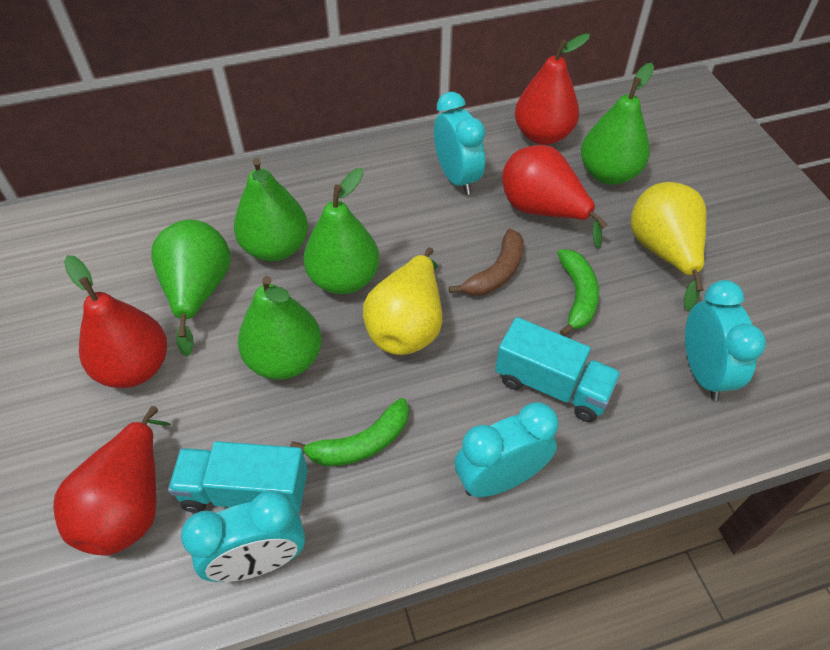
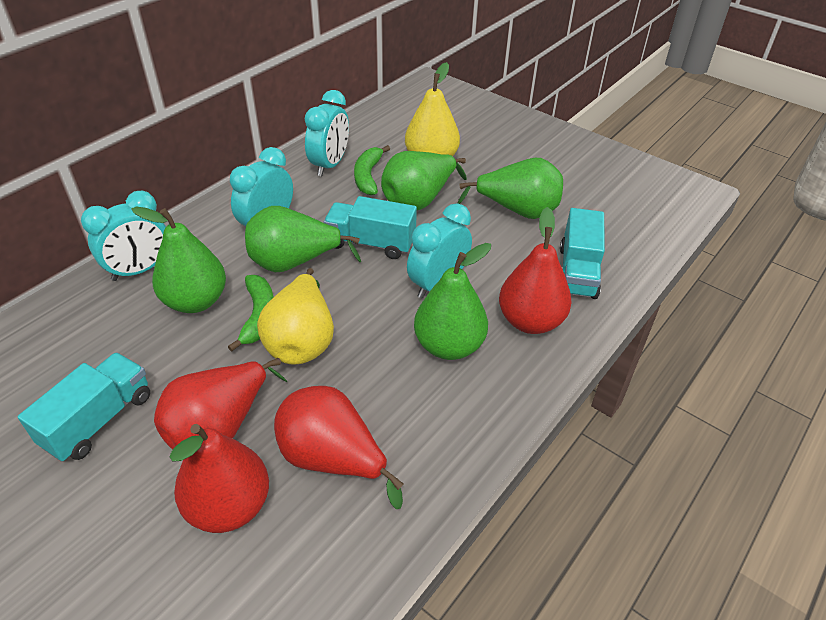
brown banana: [449,228,524,296] = 1 -> none = 0
turquoise truck: [168,441,308,513] [495,317,621,422] = 2 -> [18,352,150,462] [324,196,417,259] [560,208,605,299] = 3

